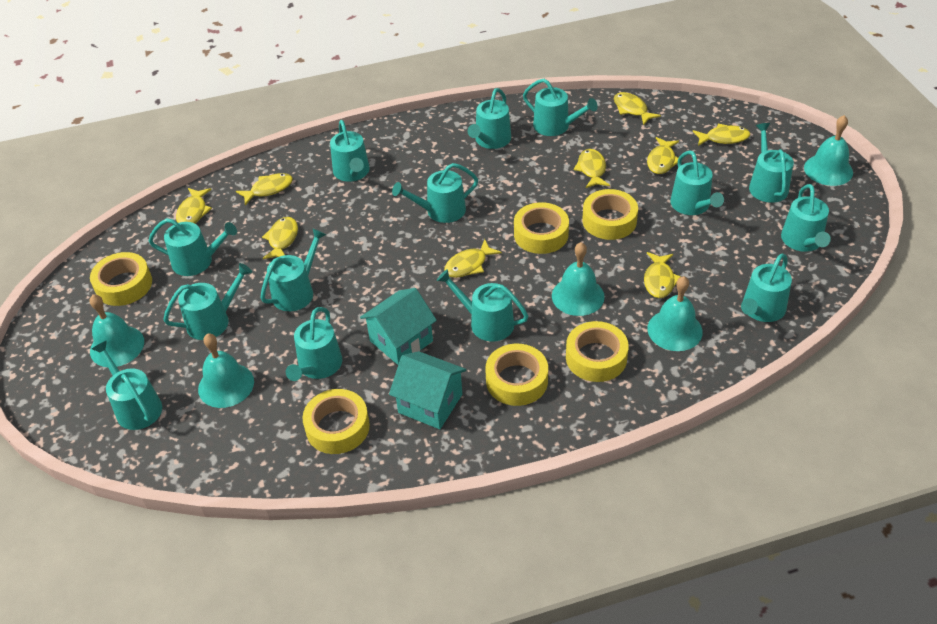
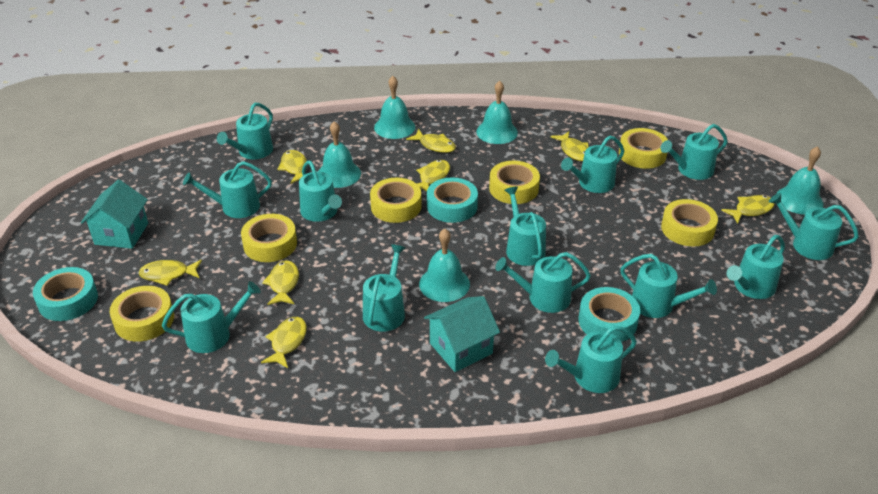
turquoise tape: none = 0 -> [33,267,98,321] [427,177,478,223] [579,287,640,342] = 3
turquoise watering can: [92,341,162,430] [149,218,237,276] [163,263,252,340] [260,228,326,311] [286,307,342,381] [330,120,370,182] [392,163,478,223] [437,269,528,342] [468,88,511,149] [523,79,598,136] [670,150,724,215] [741,253,792,322] [749,123,794,203] [781,184,831,252] = 14 -> [162,281,261,353] [183,161,272,218] [217,103,273,159] [299,161,342,222] [363,244,405,332] [495,252,591,313] [505,186,546,266] [545,326,637,393] [561,136,624,193] [620,254,717,318] [660,124,728,180] [727,235,785,299] [769,193,859,260] = 13
yellow fish: [176,188,212,223] [236,173,293,205] [262,217,298,259] [444,239,502,278] [574,149,610,188] [614,92,661,125] [644,252,681,298] [647,137,679,174] [693,124,750,146] = 9 -> [139,260,202,286] [261,317,307,368] [262,260,299,305] [277,150,307,184] [406,129,456,153] [416,160,450,192] [551,131,589,161] [721,195,775,223] = 8

